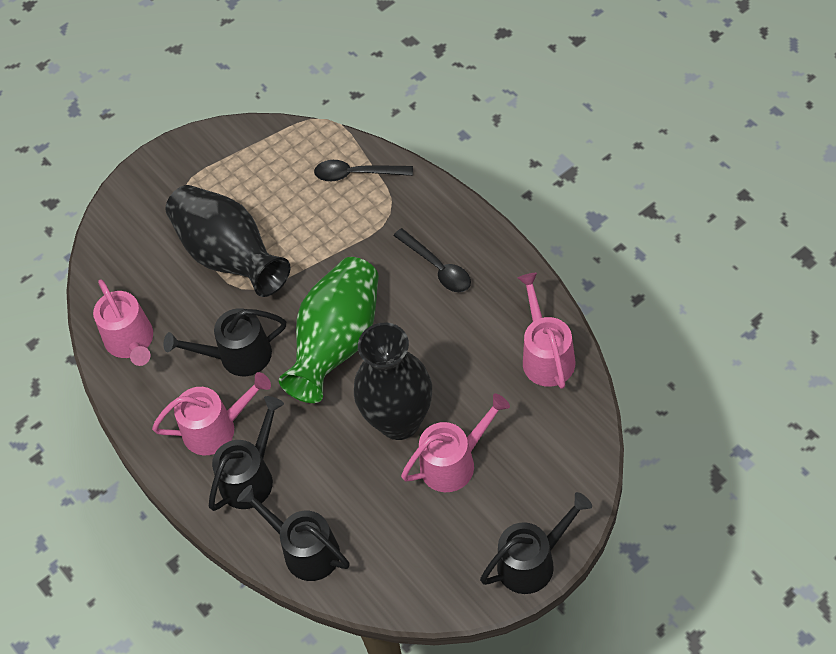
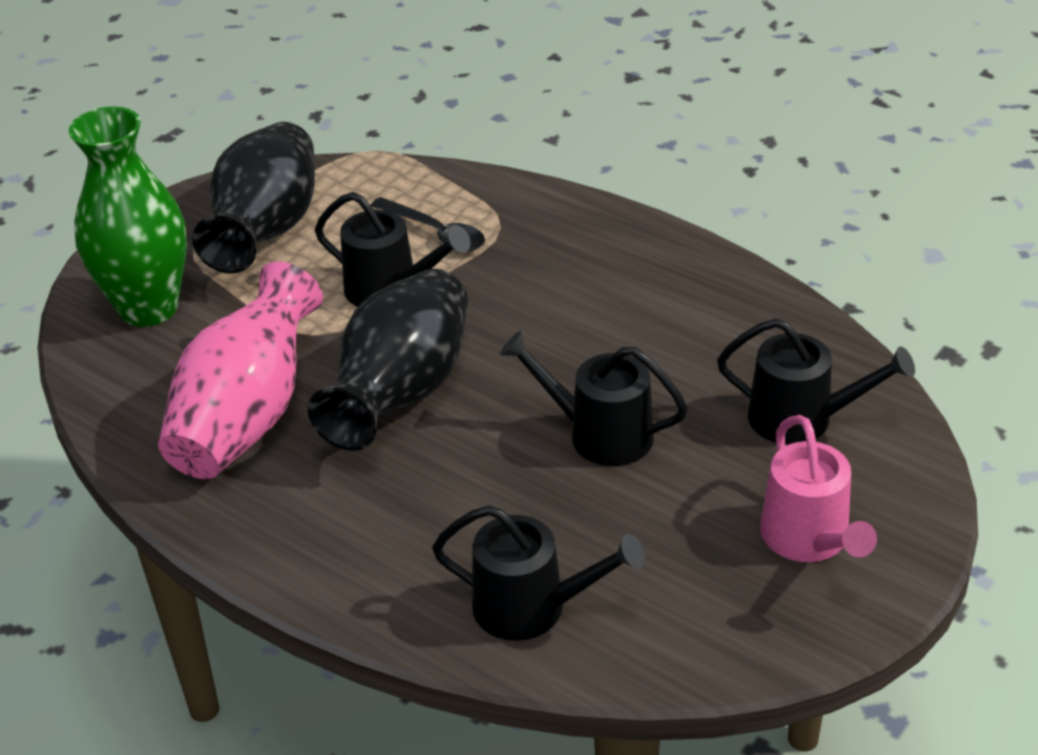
black spoon: [314,160,413,181] [394,228,471,292] = 2 -> [371,197,485,251] = 1
pink vase: none = 0 -> [158,262,323,479] = 1
pink watering can: [93,279,153,366] [152,372,271,455] [401,393,510,492] [518,273,575,389] = 4 -> [760,415,877,562] = 1

